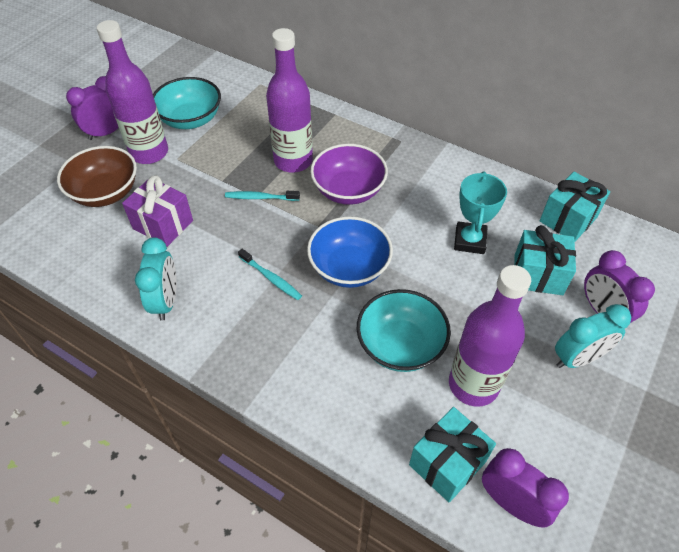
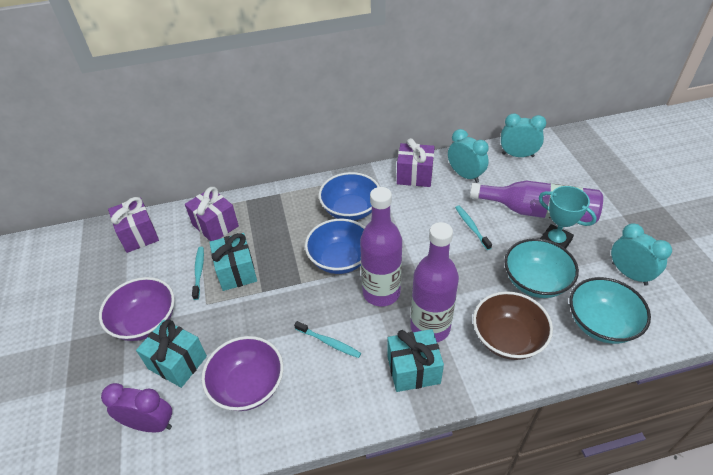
blue bowl: [307,216,393,288] = 1 -> [305,219,365,274] [319,172,380,221] = 2
purple bowl: [310,144,388,205] = 1 -> [99,277,175,341] [202,336,284,411] = 2
purple clock: [66,76,119,140] [482,448,569,528] [584,250,655,323] = 3 -> [101,383,172,432] = 1
purple gift: [122,175,193,247] = 1 -> [108,197,159,253] [185,187,239,241] [397,138,435,187] = 3
turquoise clock: [135,237,177,321] [555,304,631,368] = 2 -> [448,129,489,183] [501,113,546,157] [611,223,672,286] = 3
turquoise toothbrush: [225,191,300,201] [238,249,302,300] = 2 -> [192,247,204,300] [294,321,361,358] [455,205,492,250] = 3

